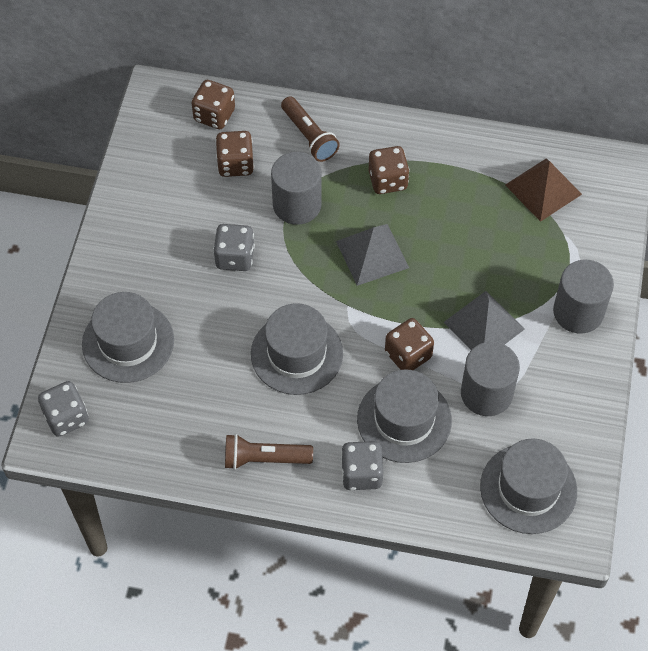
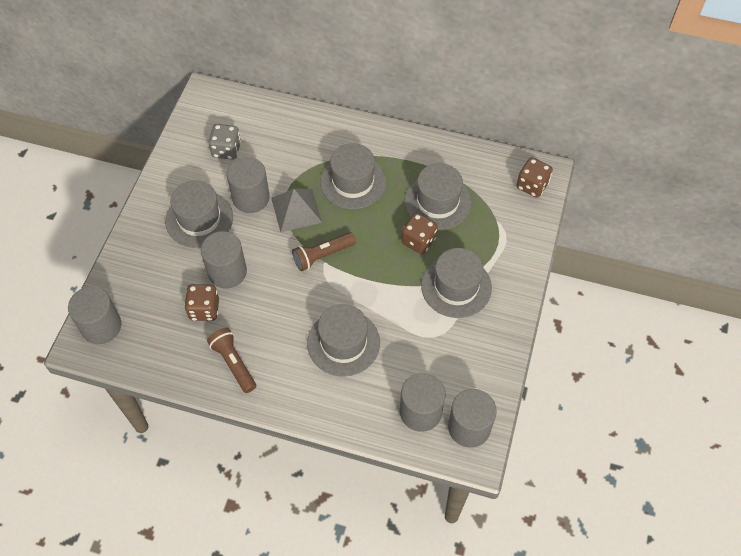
brown dice: [192,80,235,129] [215,131,254,177] [368,146,410,194] [385,318,434,370] = 4 -> [184,284,219,321] [401,213,438,254] [516,158,553,198] = 3
brown pyramid: [505,158,582,222] = 1 -> none = 0
grey cylinder: [271,152,322,225] [461,342,520,416] [553,260,614,334] = 3 -> [68,287,121,344] [201,231,247,288] [227,157,270,213] [400,373,446,432] [448,389,497,448] = 5
grey dice: [38,381,89,437] [213,224,255,271] [341,441,383,490] = 3 -> [209,124,241,160] = 1
grey hat: [82,292,174,383] [251,303,343,395] [357,369,452,463] [480,438,577,534] = 4 -> [165,180,233,248] [307,304,380,377] [320,143,386,209] [404,163,471,230] [421,248,492,318] = 5
grey pyramid: [336,224,409,286] [444,291,525,350] = 2 -> [271,189,322,232] = 1

